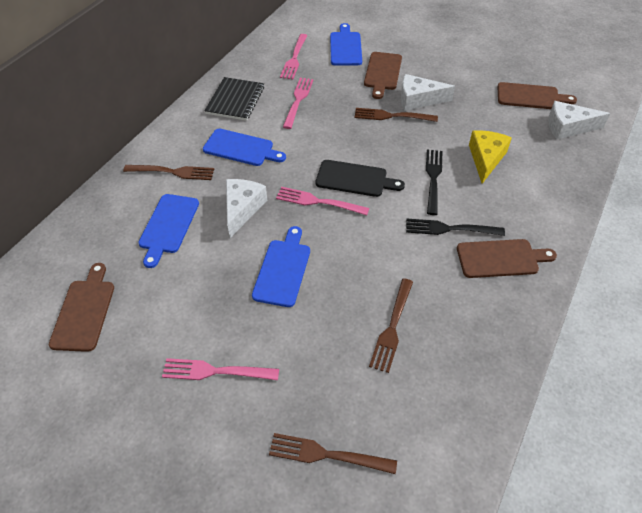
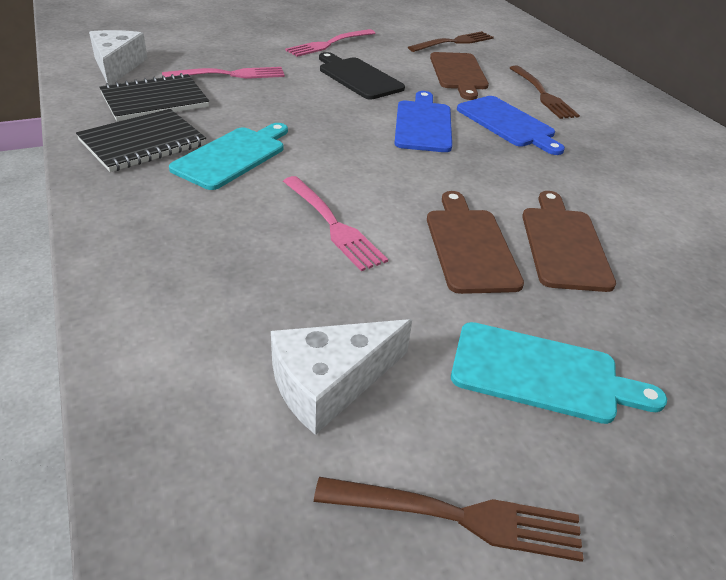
black fork: [406,219,505,236] [426,150,442,215] = 2 -> none = 0
black notebook: [204,77,264,121] = 1 -> [76,109,206,172] [99,73,209,121] = 2
blue cutting board: [138,194,199,268] [203,129,286,166] [252,226,310,307] [330,23,362,66] = 4 -> [394,91,452,152] [457,96,565,155] = 2
brown cutting board: [49,263,114,352] [364,52,402,99] [457,239,557,278] [498,82,577,109] = 4 -> [427,191,524,294] [430,52,489,100] [522,191,616,292] = 3
brown fork: [123,165,214,180] [269,433,397,474] [354,108,438,122] [369,278,413,373] = 4 -> [314,477,584,562] [408,31,494,52] [510,66,580,119] = 3
pink fork: [162,358,279,380] [276,187,369,215] [280,34,308,79] [283,78,313,129] = 4 -> [162,67,285,79] [283,176,388,271] [285,29,375,57] = 3
turquoise cutting board: none = 0 -> [169,123,288,190] [451,322,667,424] = 2
white cheese: [226,179,267,238] [401,74,455,111] [548,101,610,139] = 3 -> [89,30,148,85] [271,319,412,435] = 2
yellow cheese: [469,130,512,184] = 1 -> none = 0

